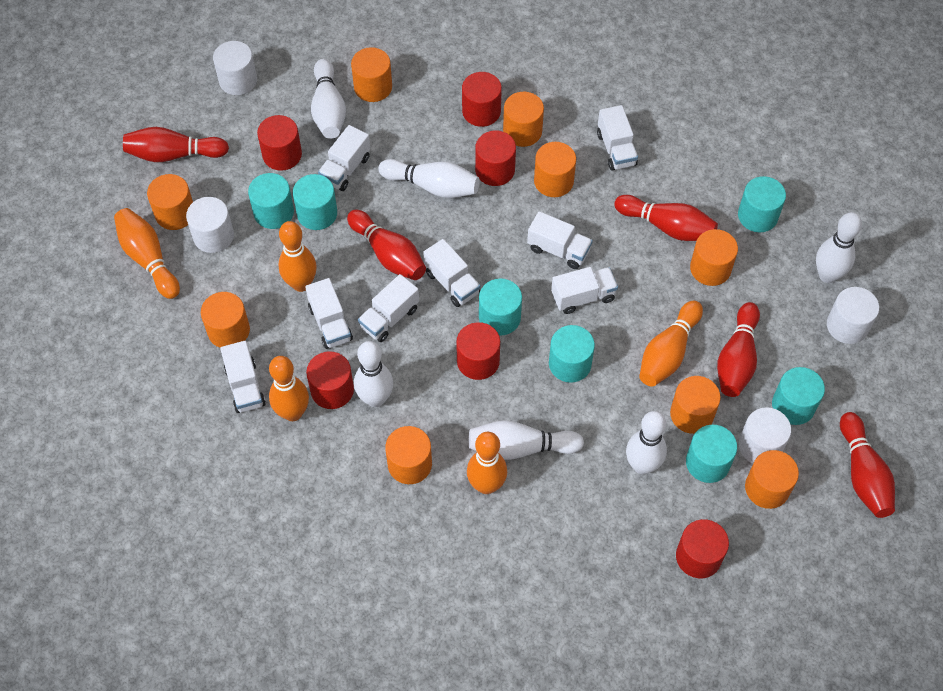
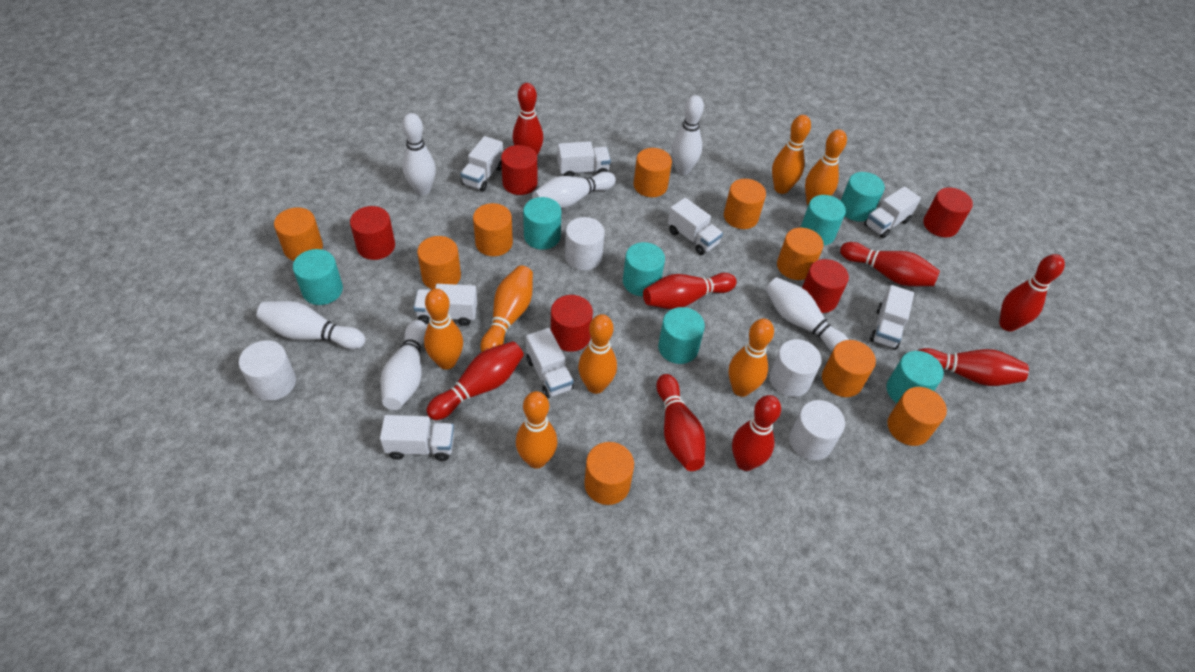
orange bowling pin: [114,208,180,299] [269,356,309,421] [278,221,317,292] [467,432,507,494] [639,301,703,387] = 5 -> [424,289,463,370] [481,265,533,352] [516,391,557,469] [578,314,617,394] [729,319,774,397] [772,115,811,194] [805,129,847,205] = 7
red bowling pin: [123,127,229,162] [347,210,426,280] [614,195,718,241] [717,302,760,397] [840,412,895,518] = 5 -> [426,341,524,420] [513,83,543,156] [643,273,737,309] [656,374,706,471] [732,395,781,471] [840,242,940,286] [917,348,1029,386] [999,254,1065,332] = 8
red cylinder: [257,115,302,171] [306,351,354,409] [456,322,500,380] [462,72,502,127] [475,131,516,186] [676,519,729,578] = 6 -> [350,206,395,260] [501,145,537,195] [551,295,593,352] [802,259,849,313] [923,187,973,237] = 5

